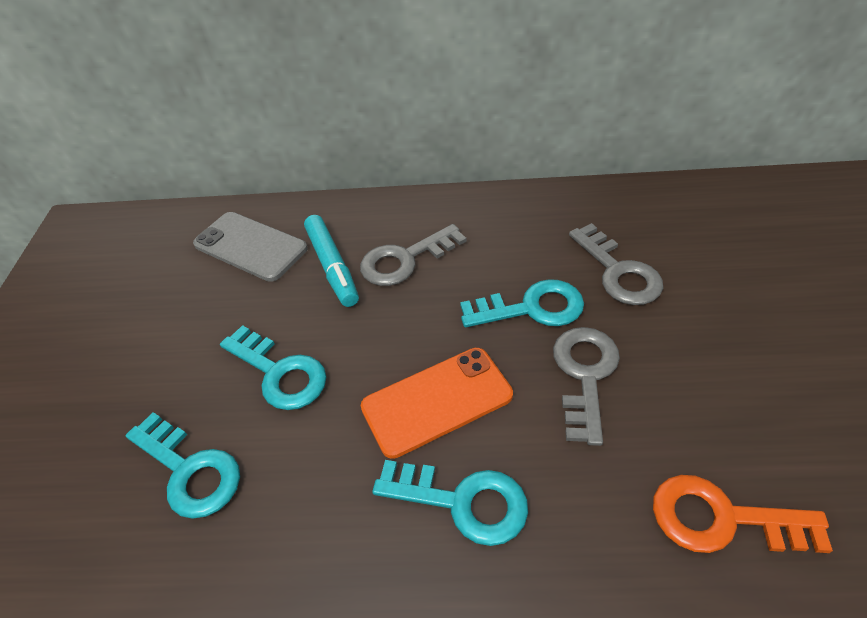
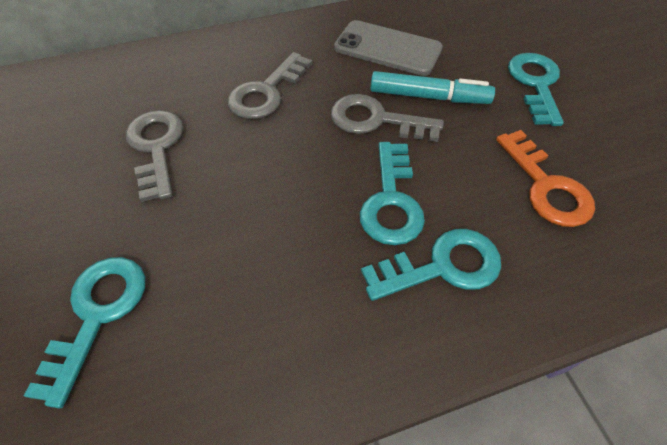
orange phone: [361,348,513,459] = 1 -> none = 0

